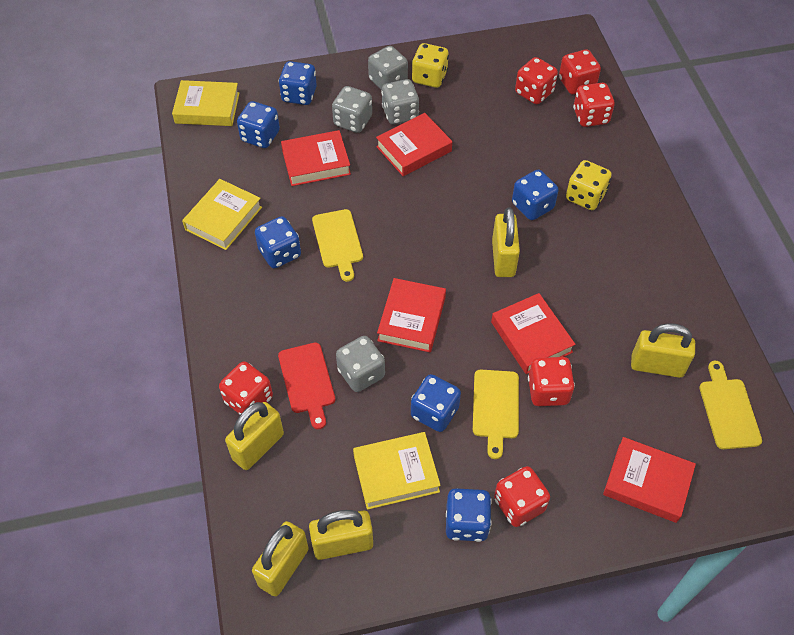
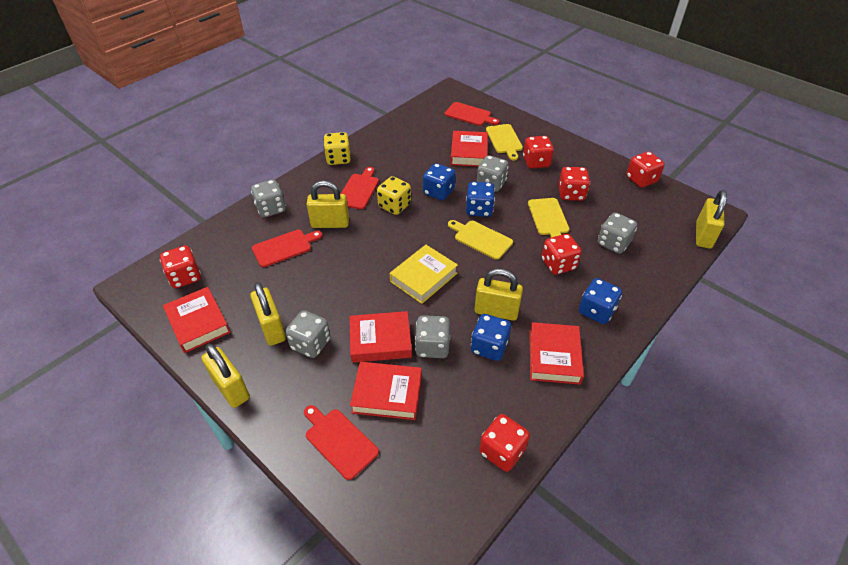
blue dice: [237,101,280,148] [255,216,301,268] [279,61,317,105] [411,374,461,432] [446,488,492,542] [512,170,559,220] = 6 -> [423,163,456,200] [466,182,495,217] [471,314,511,361] [579,278,622,324] = 4
grey dice: [332,86,372,133] [336,336,385,392] [368,46,408,90] [381,79,419,125] = 4 -> [251,180,286,218] [286,310,331,358] [415,315,450,358] [477,155,509,192] [598,212,638,254] = 5
red cutting board: [278,343,335,429] = 1 -> [252,230,322,267] [304,405,379,480] [341,167,379,209] [445,102,499,126] = 4
yellow book: [172,80,239,126] [182,179,262,250] [353,432,441,510] = 3 -> [390,245,458,304] = 1

